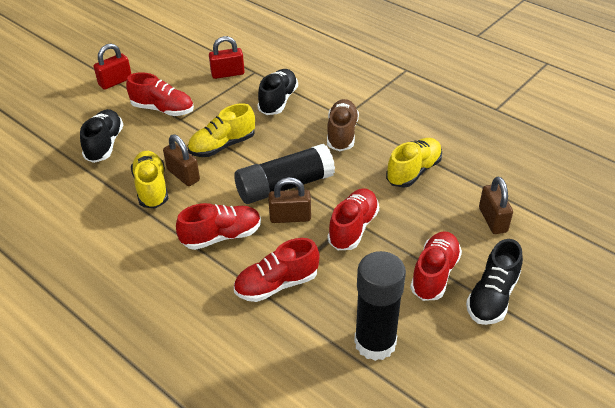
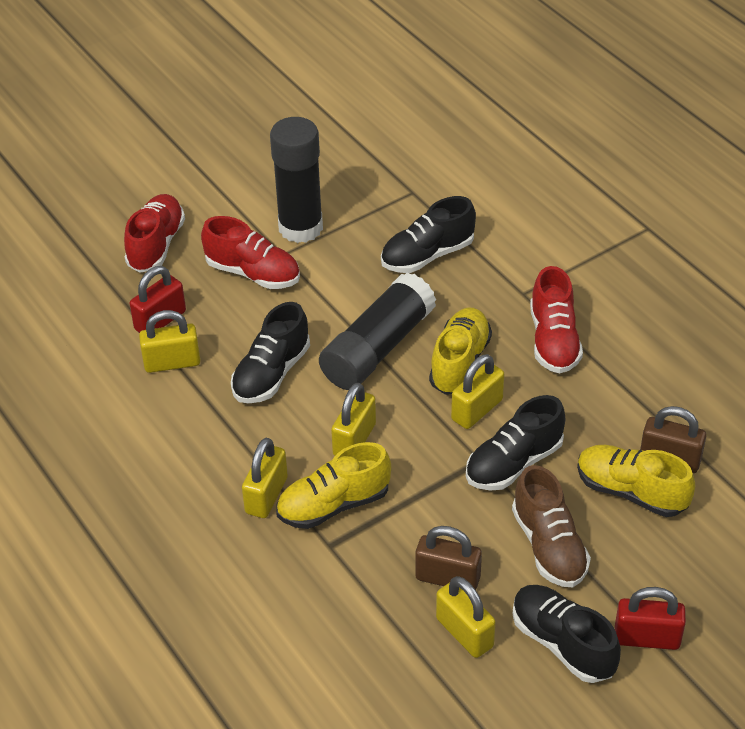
black shoe: [80,109,123,163] [257,69,298,115] [466,239,523,325] = 3 -> [231,302,310,404] [381,196,476,273] [466,395,565,491] [513,585,621,683] = 4
brown padlock: [163,134,200,186] [268,177,311,223] [479,177,513,234] = 3 -> [415,526,482,590] [640,406,706,473] = 2
red shoe: [126,72,194,116] [176,203,261,250] [234,238,320,302] [328,188,379,250] [410,231,462,301] = 5 -> [124,194,185,273] [201,216,300,289] [530,266,583,374] = 3
yellow padlock: none = 0 -> [139,310,200,373] [242,438,288,518] [331,383,376,456] [436,576,496,658] [451,354,504,429] = 5

